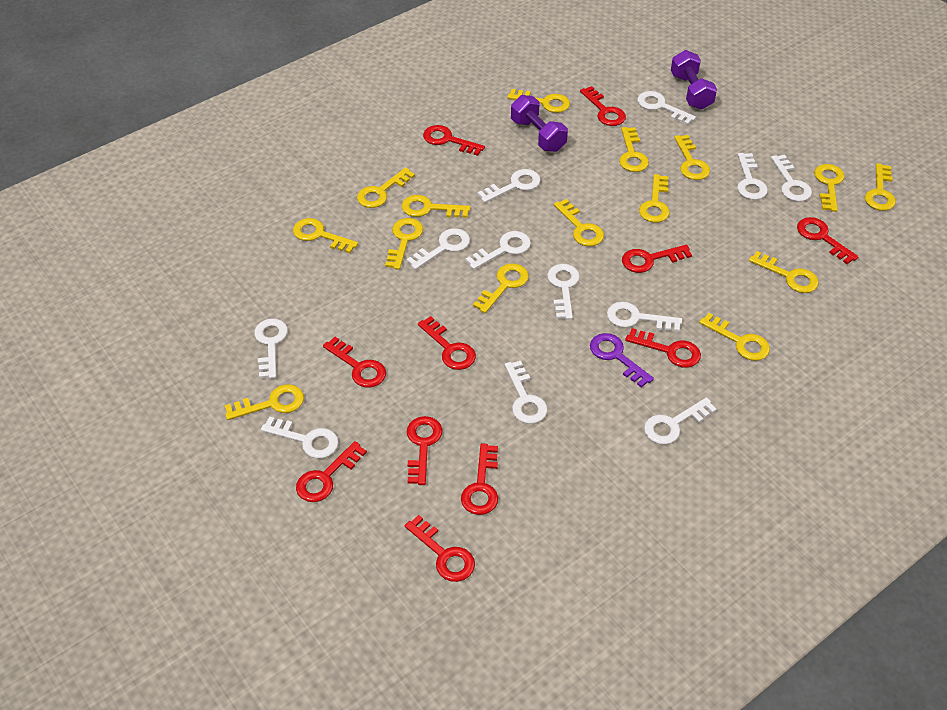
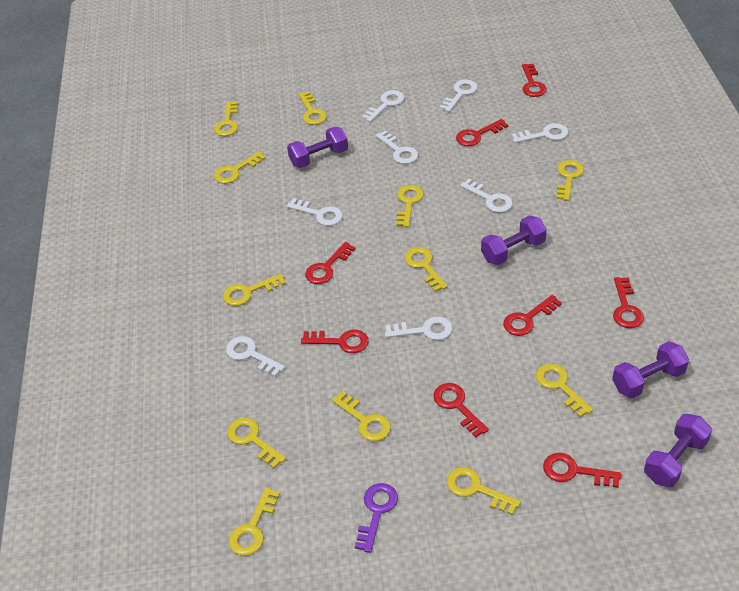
purple dumbbell: [511,95,568,152] [671,50,717,110] = 2 -> [287,127,348,168] [481,215,547,265] [612,341,689,398] [644,414,712,487] = 4
red key: [296,441,367,502] [323,337,386,387] [405,515,475,582] [407,416,442,485] [418,316,476,370] [423,125,485,156] [461,443,498,515] [580,86,626,126] [622,245,692,273] [625,328,701,368] [797,217,859,264] = 11 -> [301,330,369,353] [305,242,356,284] [433,383,489,438] [456,119,508,146] [503,295,562,336] [522,64,547,97] [543,453,621,488] [613,277,644,328] = 8
white key: [254,319,288,379] [261,416,339,458] [407,228,470,270] [466,231,531,270] [478,169,541,203] [505,361,547,424] [547,264,580,320] [607,302,682,332] [637,91,696,125] [644,397,717,444] [737,153,768,200] [771,155,812,202] = 12 -> [226,336,285,377] [287,198,343,226] [362,90,404,122] [376,130,418,164] [385,316,453,340] [440,79,478,112] [460,179,513,213] [512,123,568,143] = 8
yellow key: [225,384,304,420] [293,218,358,253] [357,167,415,208] [385,218,423,270] [402,195,470,218] [473,264,529,313] [507,89,570,113] [554,199,604,246] [619,127,649,172] [639,174,670,223] [674,135,710,180] [699,313,770,361] [749,251,819,293] [814,164,844,212] [865,163,896,211] = 15 -> [214,101,238,136] [214,151,266,184] [223,274,286,306] [227,418,286,468] [229,487,280,556] [298,91,327,125] [332,391,391,441] [396,185,424,227] [404,247,448,292] [447,467,521,515] [536,363,593,417] [556,160,584,201] = 12

